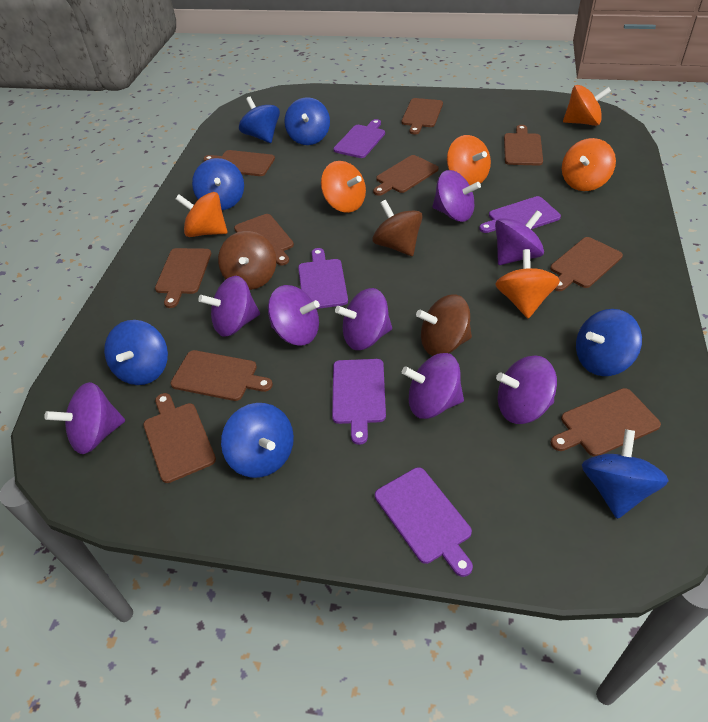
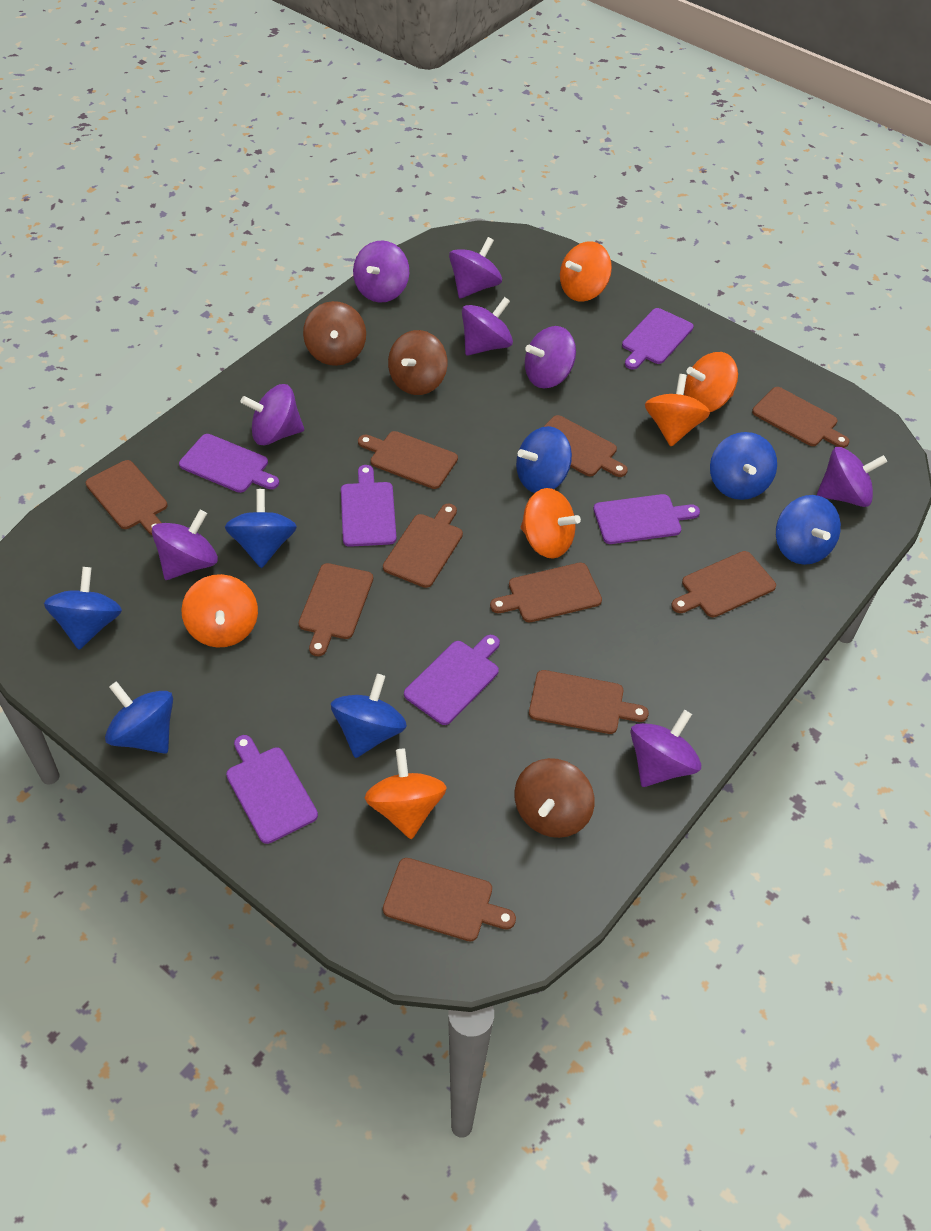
purple cutting board: [298,248,348,309] [332,359,386,445] [333,119,385,158] [375,467,473,577] [479,196,561,233] = 5 -> [179,434,279,493] [226,735,318,844] [341,465,397,547] [404,635,500,725] [593,494,700,544] [622,308,694,370] = 6

